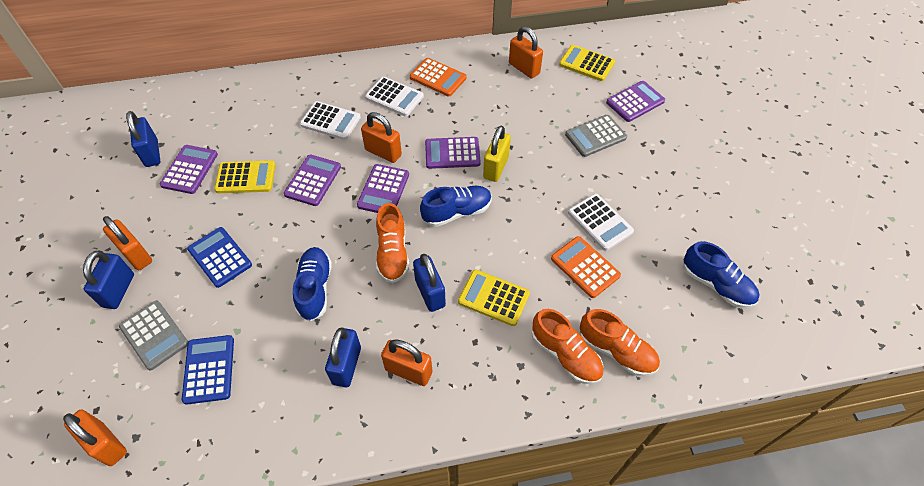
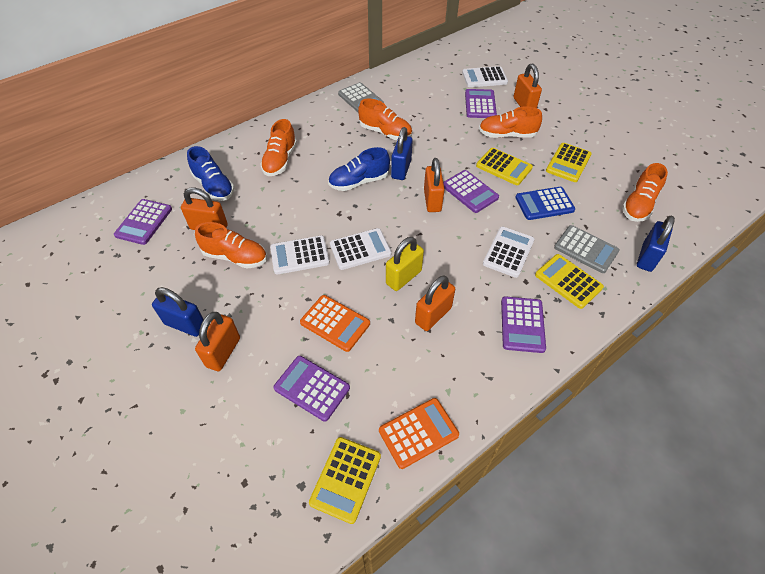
blue calculator: [182,335,234,405] [187,227,252,288] = 2 -> [515,187,575,220] = 1
blue padlock: [83,251,134,309] [126,111,161,167] [325,327,361,387] [413,254,446,312] = 4 -> [152,287,204,337] [391,127,413,180] [637,216,675,272] = 3
blue shoe: [293,247,332,321] [420,186,492,227] [683,241,760,308] = 3 -> [187,146,234,201] [328,147,390,191] = 2
orange shoe: [376,203,409,283] [532,309,603,384] [580,309,660,376] = 3 -> [195,222,267,269] [260,119,297,176] [358,98,412,140] [479,106,542,138] [622,163,668,222] = 5
white calculator: [300,101,361,140] [365,77,424,116] [568,194,634,251] = 3 -> [270,235,330,274] [330,228,392,270] [462,66,508,87] [483,226,534,278] = 4
yellow calculator: [214,160,275,193] [458,270,530,326] [559,45,615,81] = 3 -> [309,437,381,524] [476,148,533,185] [535,254,604,309] [546,143,592,182] = 4

